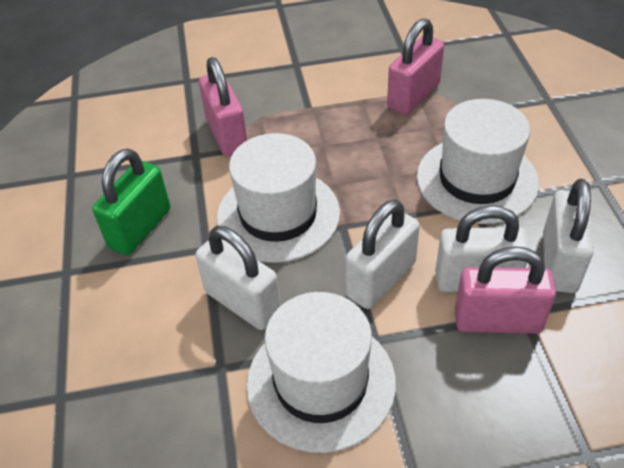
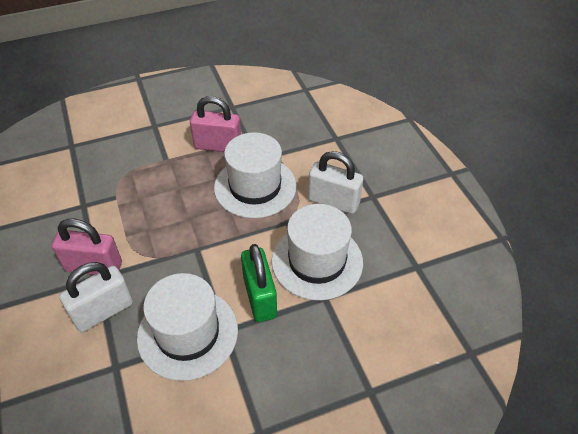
pink padlock: [199,57,247,156] [387,18,444,115] [455,246,556,334] = 3 -> [52,219,122,275] [190,96,241,152] = 2
white padlock: [195,226,281,330] [345,200,420,309] [435,205,531,292] [543,179,594,293] = 4 -> [59,262,133,332] [308,151,363,214] = 2

